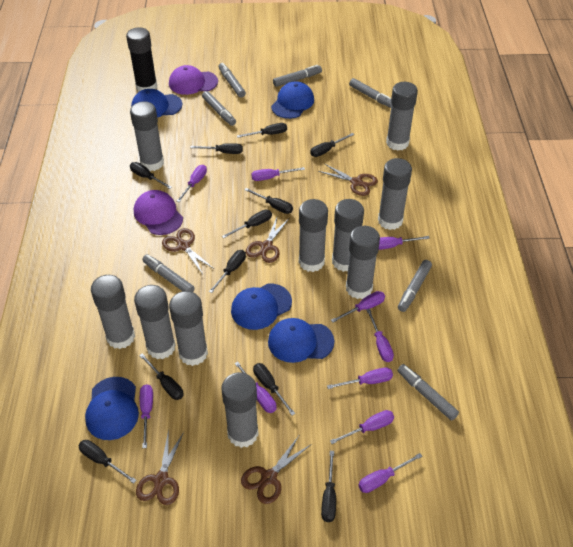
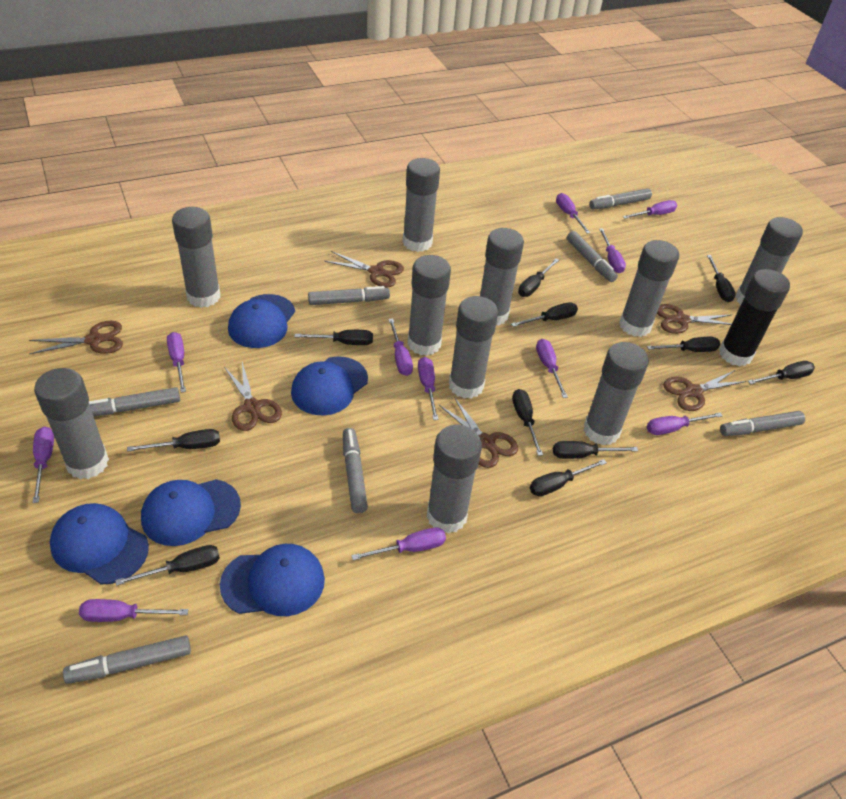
brown scissors: [136,429,184,505] [162,228,214,274] [241,436,312,504] [246,215,289,263] [318,163,378,196] = 5 -> [29,321,123,354] [224,362,282,431] [324,251,404,288] [439,397,518,468] [657,304,732,334] [663,370,747,411] = 6
purple cap: [134,190,183,235] [169,65,218,95] = 2 -> none = 0
purple screwdriver: [140,384,153,448] [177,165,207,202] [234,362,277,413] [251,167,305,181] [327,367,393,389] [330,410,394,444] [331,291,385,323] [358,453,423,493] [366,309,394,362] [379,236,430,250] = 10 -> [32,427,54,503] [79,599,189,622] [167,332,186,392] [351,527,446,560] [389,319,413,376] [418,357,439,420] [536,339,568,398] [556,193,590,234] [599,228,626,273] [623,200,677,219] [647,412,723,435] = 11

